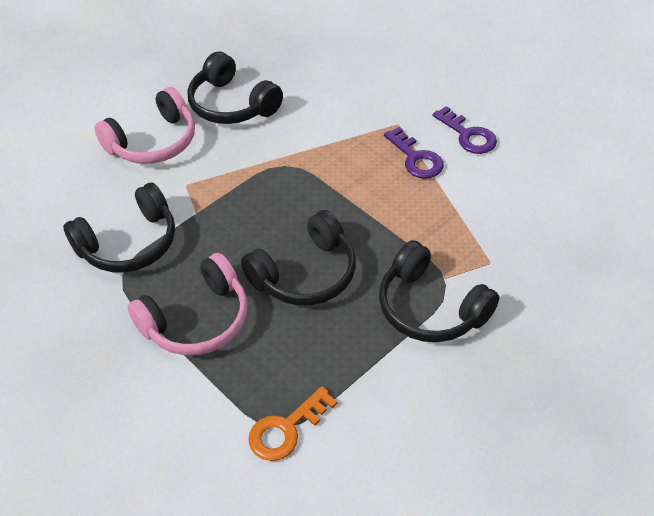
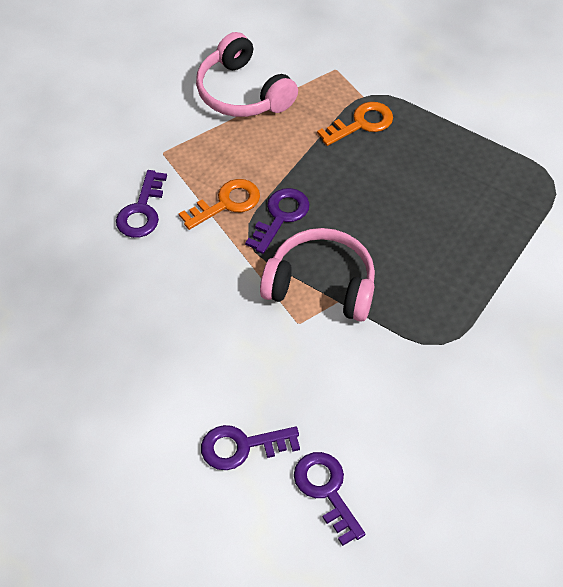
black headphones: [63,183,175,273] [187,52,283,124] [241,210,356,306] [379,240,499,342] = 4 -> none = 0
orange key: [248,386,337,461] = 1 -> [179,179,260,230] [317,102,393,146] = 2
purple key: [384,127,444,179] [432,106,497,154] = 2 -> [116,170,167,238] [201,425,300,470] [245,188,310,254] [294,452,365,546] = 4

